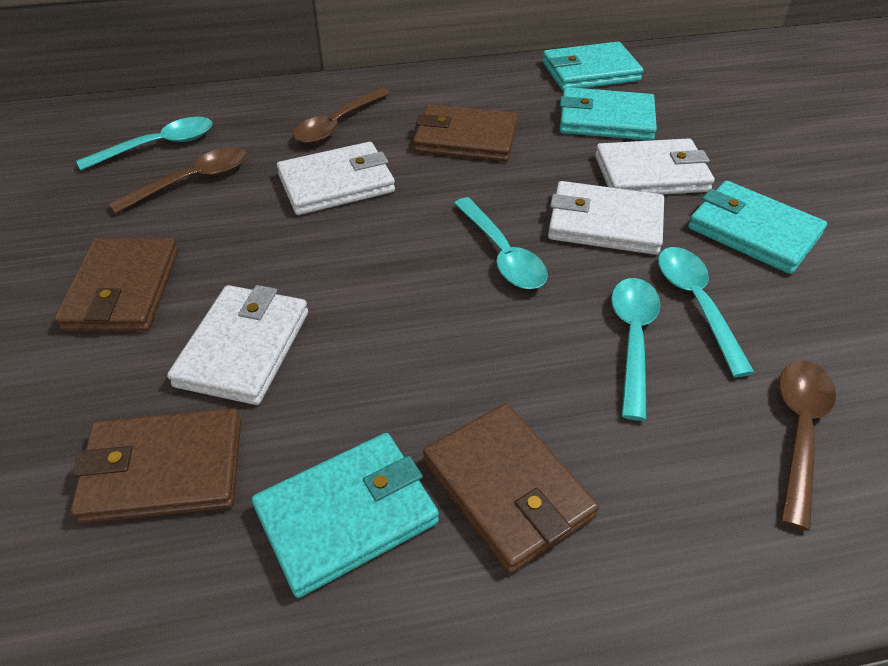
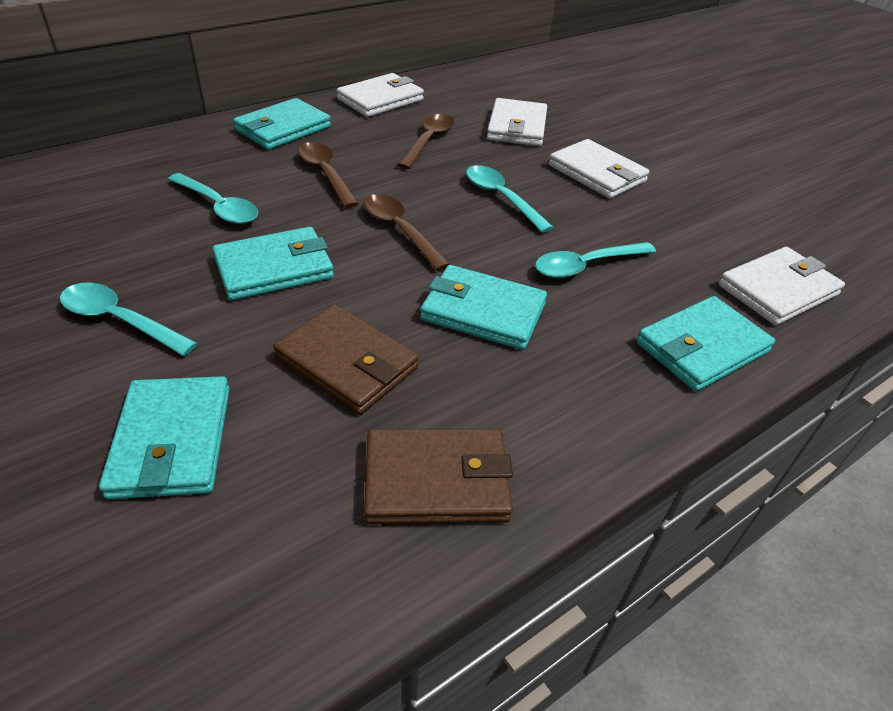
brown wallet: [54,238,179,331] [71,408,241,524] [413,104,517,162] [423,403,599,574] = 4 -> [273,304,419,415] [364,429,513,524] = 2
turquoise wallet: [252,433,439,598] [542,42,643,91] [560,87,657,141] [688,181,827,274] = 4 -> [99,376,230,499] [213,227,334,300] [233,98,331,150] [420,265,547,350] [637,296,775,391] = 5

